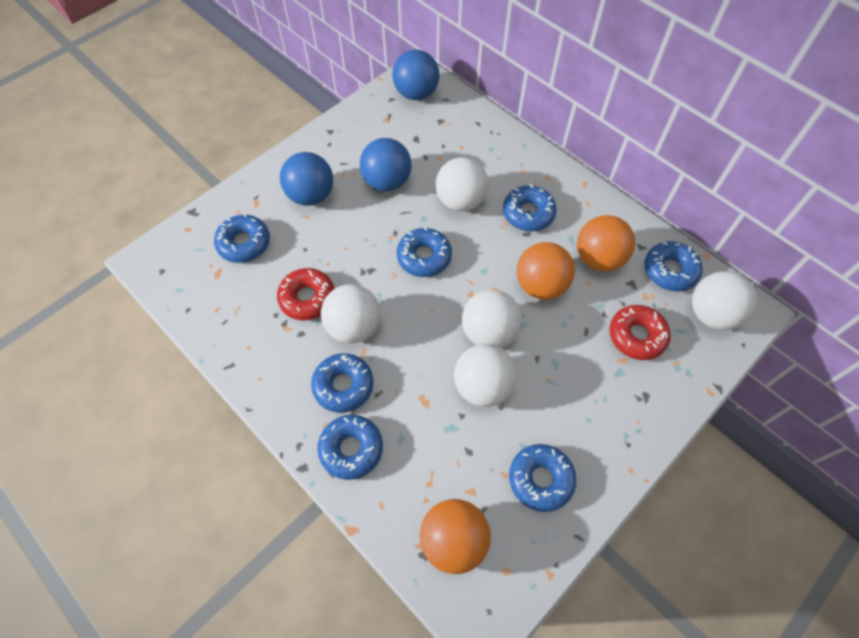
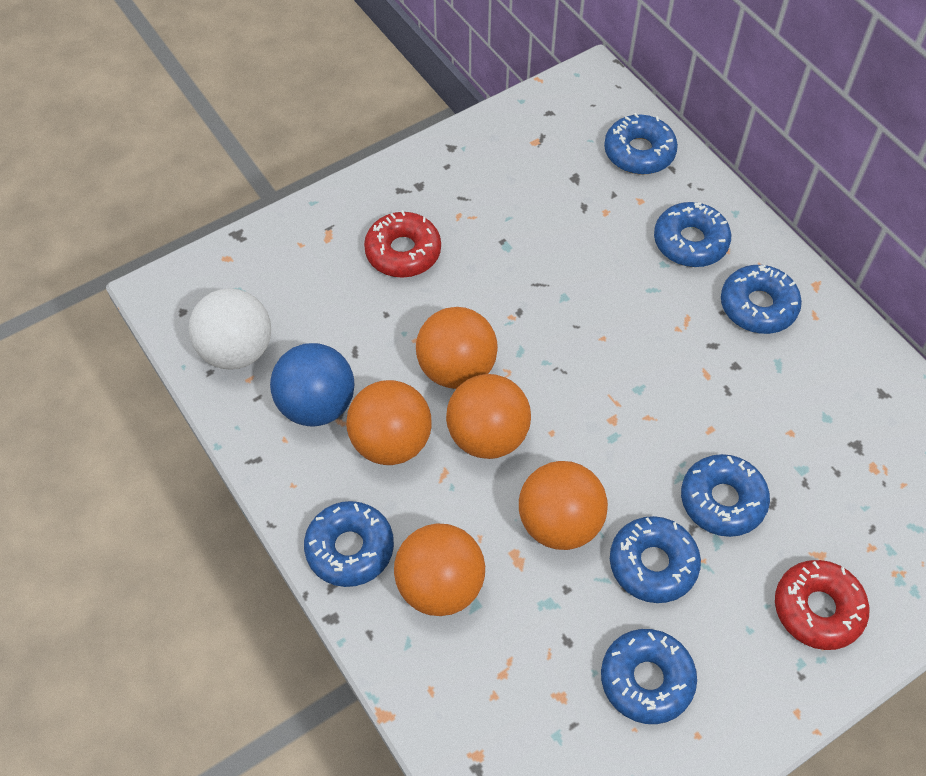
blue ball: [280,152,333,206] [360,138,412,191] [392,50,440,100] = 3 -> [270,343,354,426] = 1
orange ball: [420,499,491,574] [517,242,575,300] [577,215,635,271] = 3 -> [346,380,432,465] [394,524,485,616] [416,307,498,389] [446,374,531,459] [519,461,608,550] = 5
white ball: [321,284,381,344] [436,157,488,211] [454,344,517,407] [462,290,522,348] [692,271,757,330] = 5 -> [189,288,271,370] = 1

